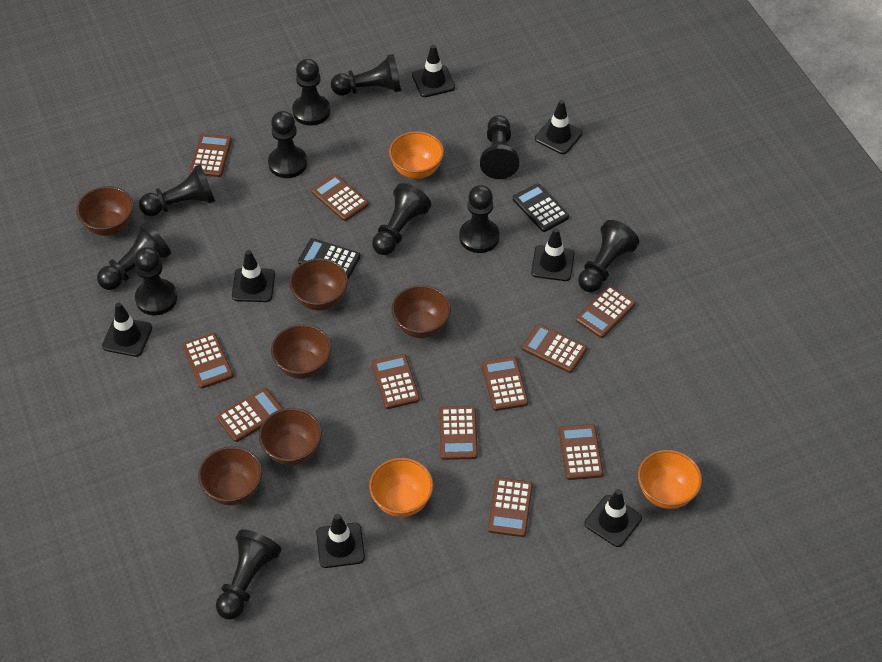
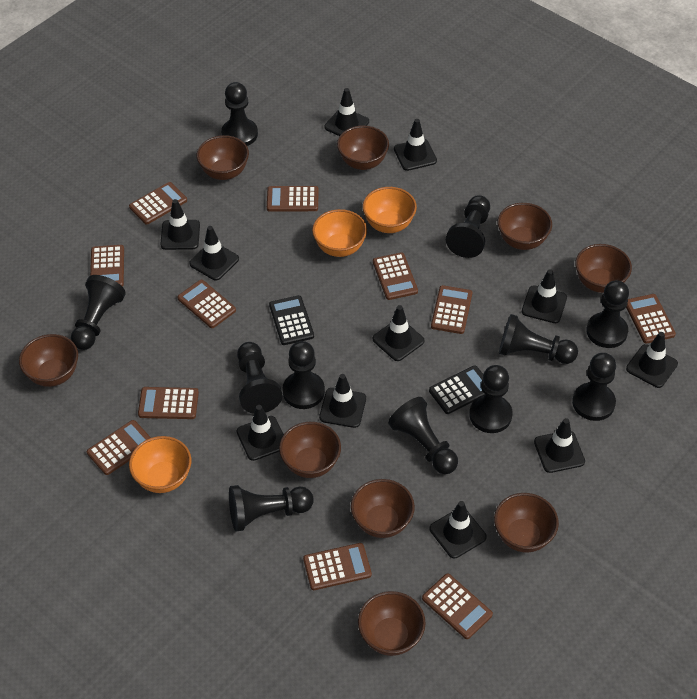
black traffic cone: [102,302,152,357] [232,250,275,302] [316,514,365,568] [412,45,455,97] [531,228,575,281] [535,100,583,154] [585,489,642,547] = 7 -> [160,199,200,250] [189,226,239,281] [237,405,284,461] [319,374,366,428] [325,88,369,136] [373,305,425,361] [394,119,437,171] [430,501,487,558] [522,269,567,323] [534,418,585,473] [626,332,678,388] = 11
brown bowl: [76,186,133,236] [198,446,262,505] [259,408,322,465] [271,324,331,379] [289,258,348,310] [391,285,451,338] = 6 -> [19,334,78,387] [196,135,249,180] [279,422,341,478] [337,125,389,170] [351,479,415,538] [358,591,426,656] [494,493,559,553] [497,203,552,250] [575,244,632,293] = 9

